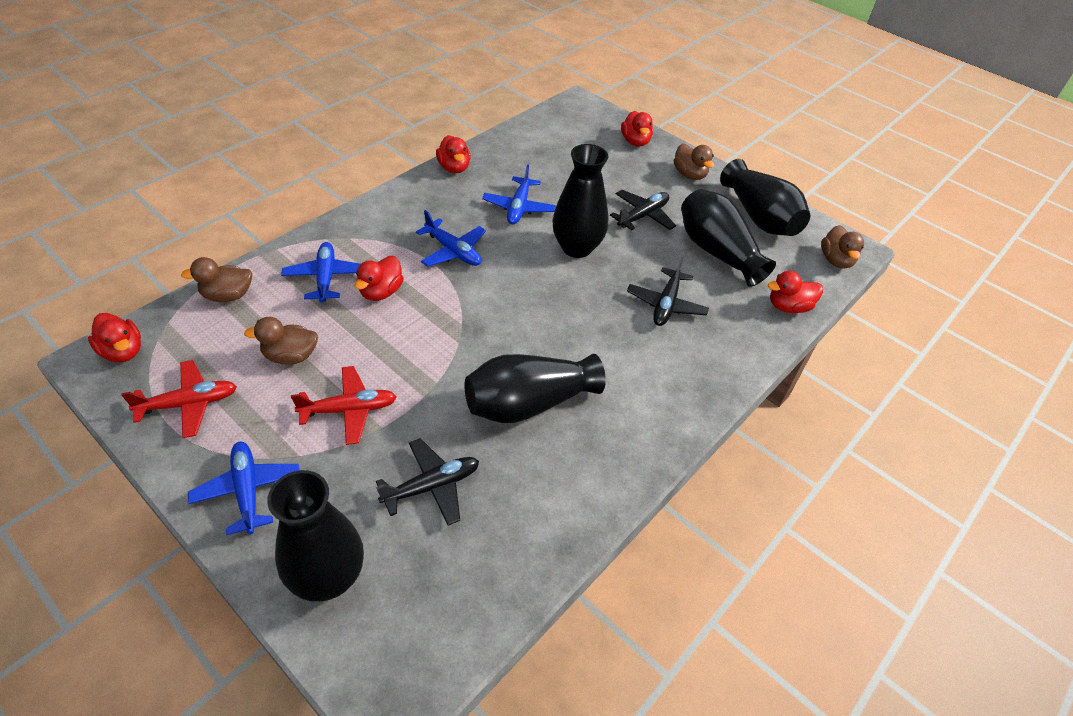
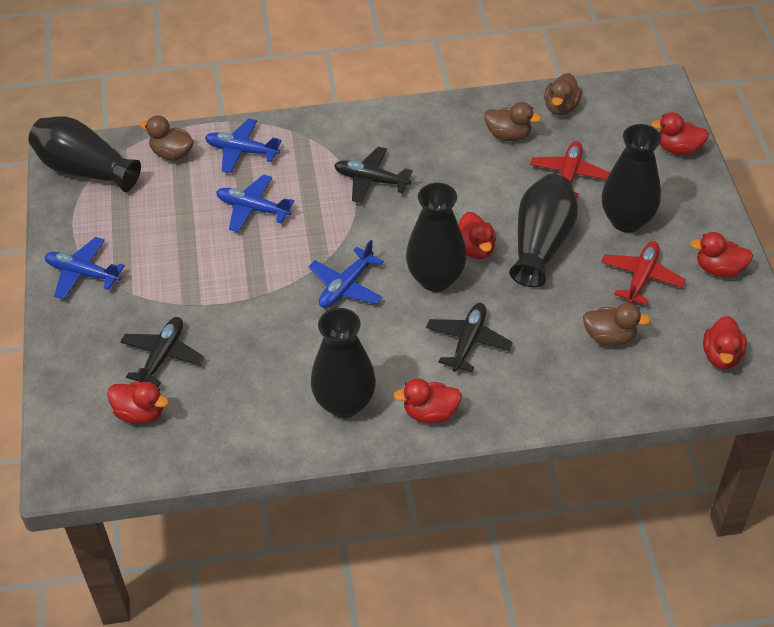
red duck: [88,313,141,362] [355,256,404,301] [436,135,471,173] [621,111,653,147] [768,271,823,313] = 5 -> [107,382,169,424] [393,378,462,423] [459,212,496,259] [651,112,709,155] [690,232,753,277] [703,316,747,369] = 6

